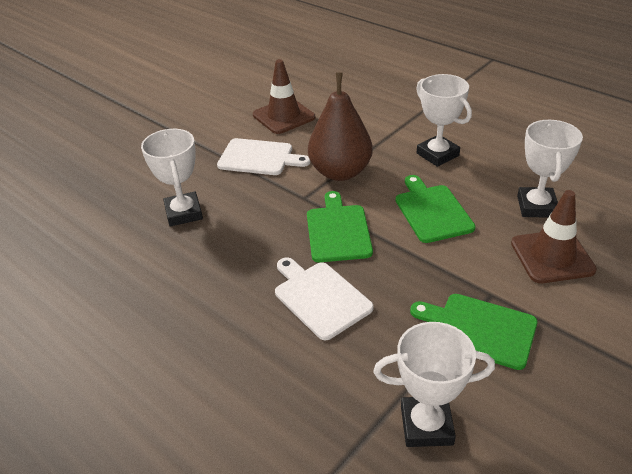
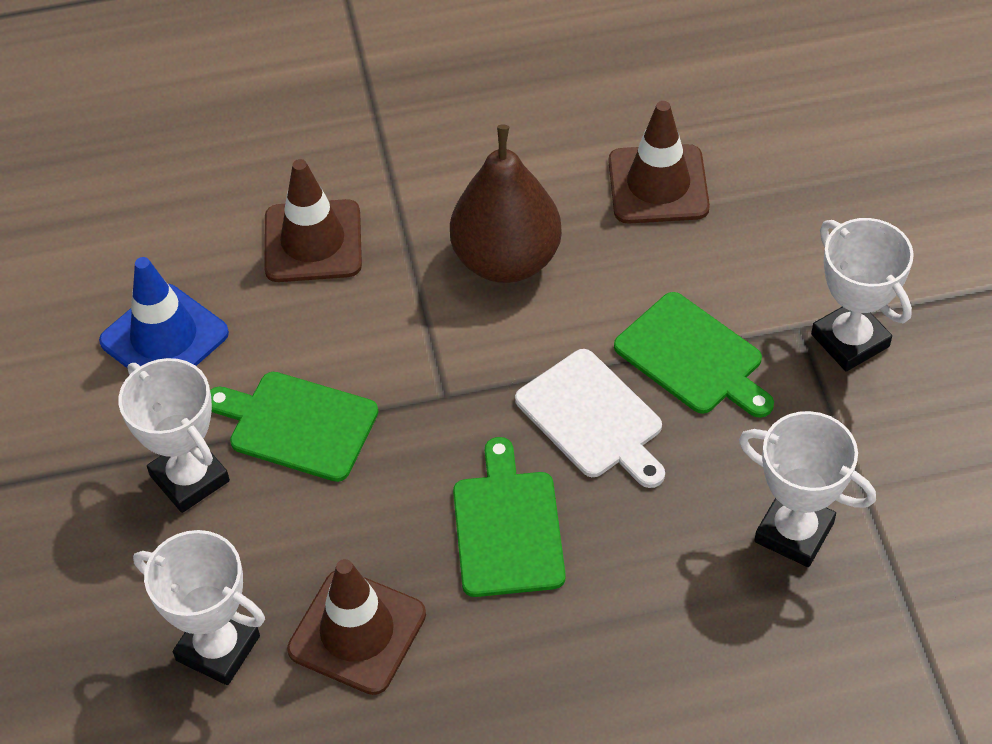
blue traffic cone: none = 0 -> [99,257,229,369] = 1
brown traffic cone: [253,59,315,134] [511,190,597,283] = 2 -> [264,159,362,282] [287,559,426,695] [608,101,710,224] = 3
white cutting board: [217,138,310,175] [275,257,374,341] = 2 -> [515,349,665,488] = 1

